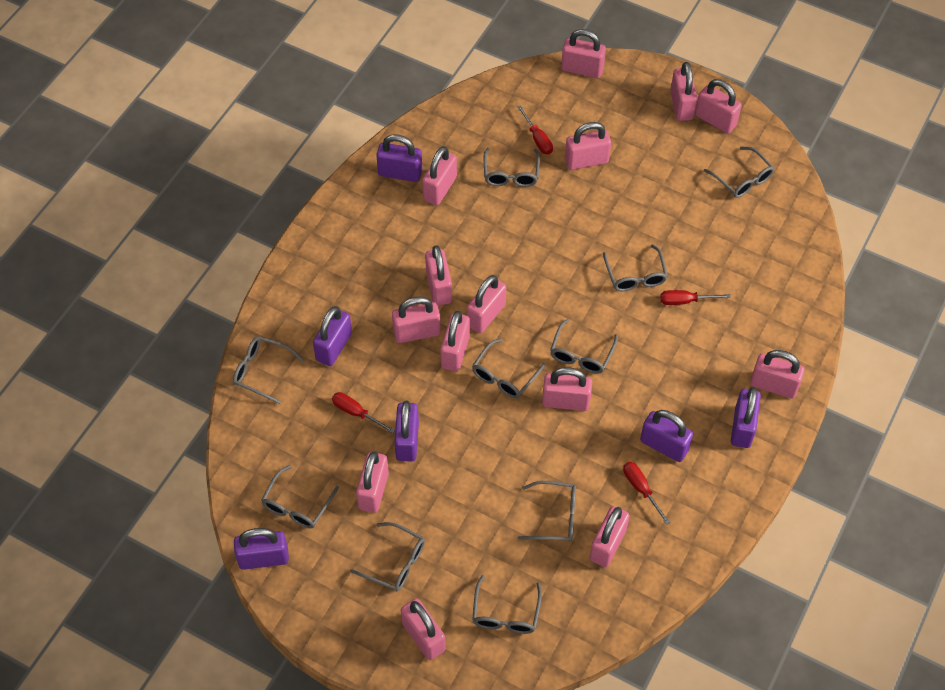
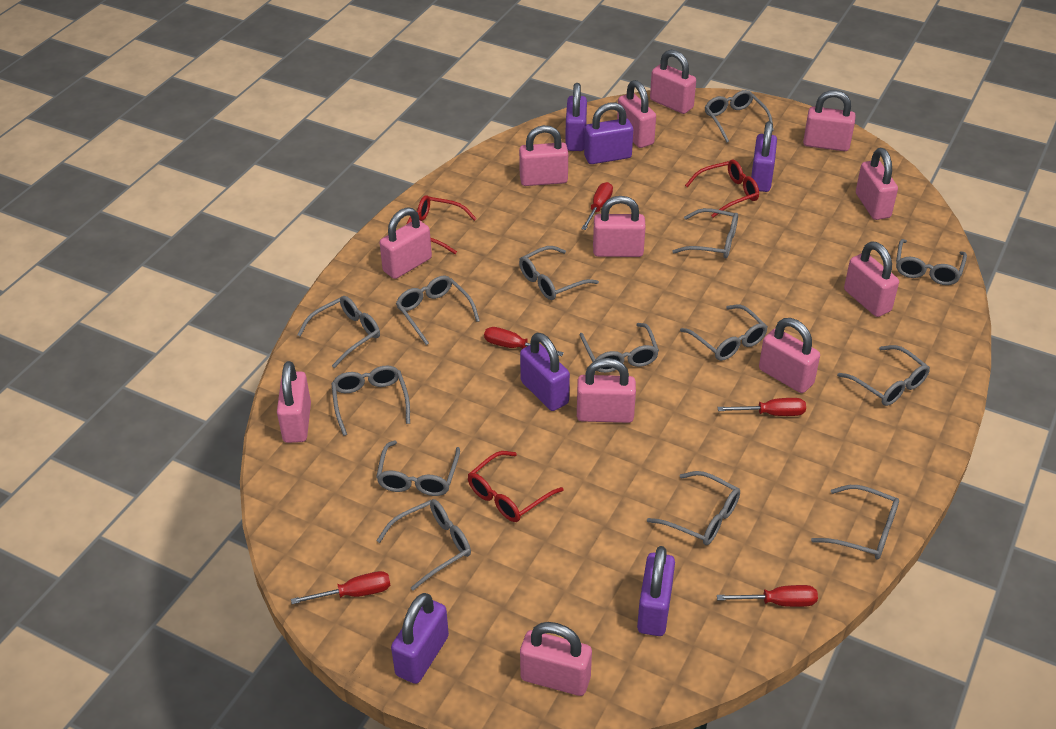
grey glasses: [233,336,303,404] [261,465,339,528] [350,522,425,591] [472,338,545,398] [472,575,542,634] [484,148,540,187] [518,481,576,542] [550,319,618,374] [603,244,668,291] [704,146,774,198] = 10 -> [297,296,380,368] [331,365,410,436] [376,440,460,496] [376,499,471,591] [396,276,480,345] [519,246,599,300] [580,323,659,373] [647,471,740,545] [672,208,738,259] [680,305,768,361] [705,90,774,142] [811,485,899,560] [837,345,930,406] [896,239,967,285] = 14
pink padlock: [356,451,389,513] [392,296,441,343] [401,598,446,660] [422,146,457,205] [425,245,452,306] [440,311,470,371] [467,275,506,333] [542,367,592,411] [561,29,606,78] [565,122,611,170] [589,506,630,567] [670,62,697,121] [695,79,742,134] [750,350,805,399] = 14 -> [277,361,311,443] [380,207,432,279] [519,125,568,186] [520,622,592,696] [577,358,636,423] [593,196,646,257] [617,80,656,148] [650,50,696,114] [759,318,820,393] [803,90,856,151] [844,242,899,317] [856,148,898,220] = 12
red glasses: none = 0 -> [407,195,477,254] [468,451,563,522] [685,160,759,218] = 3
red screwdriver: [332,392,395,434] [517,105,553,154] [623,462,670,525] [660,290,731,305] = 4 -> [291,571,390,604] [484,327,564,356] [581,182,613,230] [717,585,818,607] [718,398,806,416] = 5

